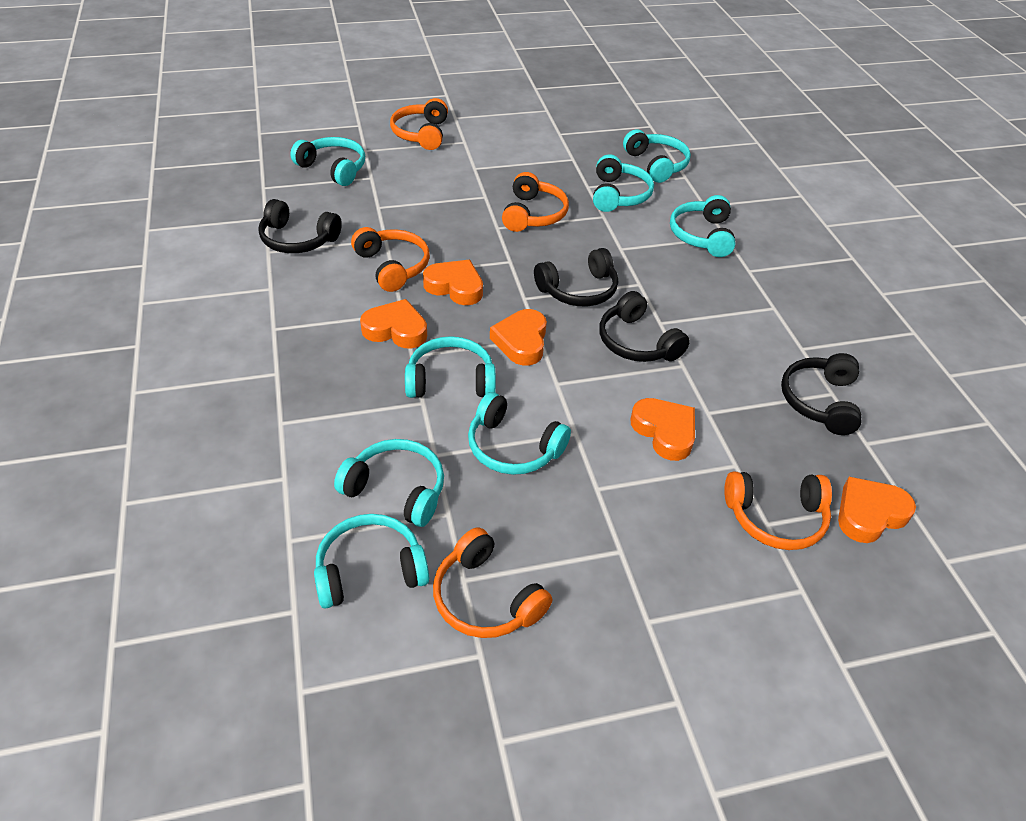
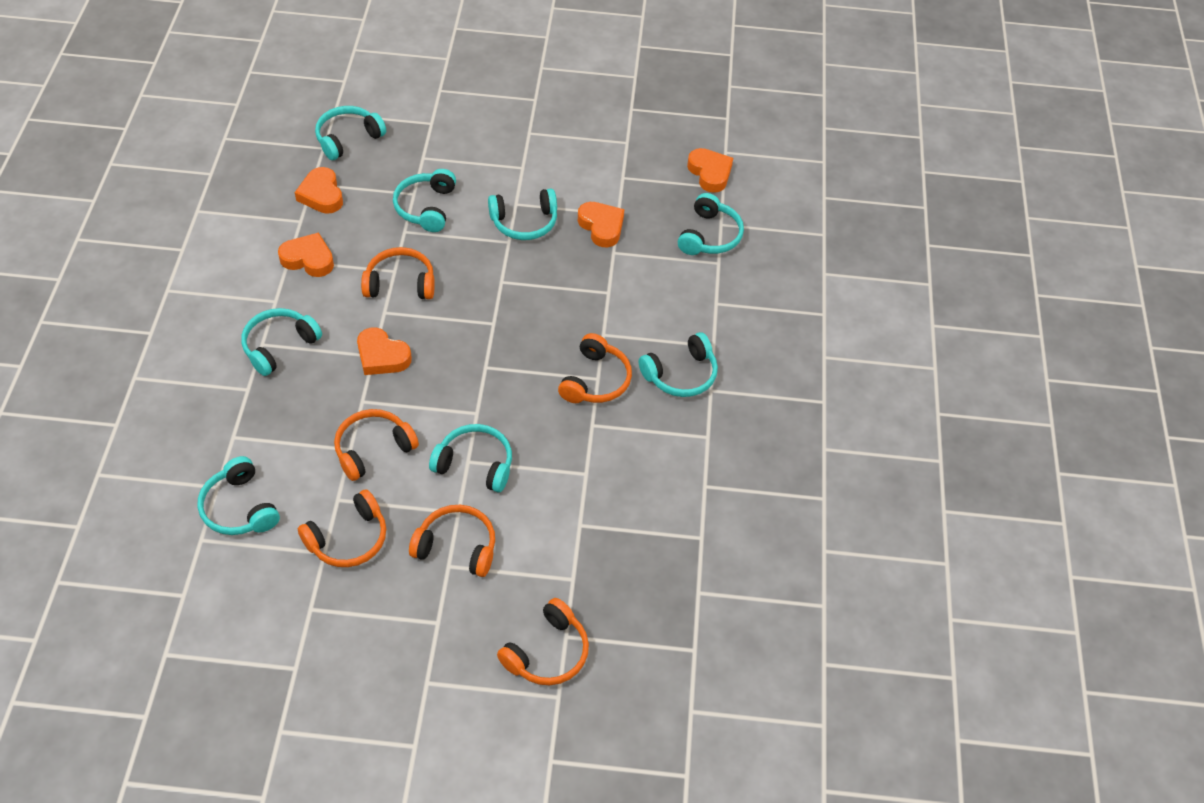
black headphones: [258,199,342,253] [534,248,618,306] [599,291,690,362] [781,353,862,435] = 4 -> none = 0
orange headphones: [351,227,430,292] [390,98,448,150] [433,527,552,638] [502,172,569,232] [724,472,832,550] = 5 -> [298,489,386,567] [334,409,419,481] [361,247,435,299] [409,505,495,577] [497,598,589,685] [558,333,632,403] = 6

